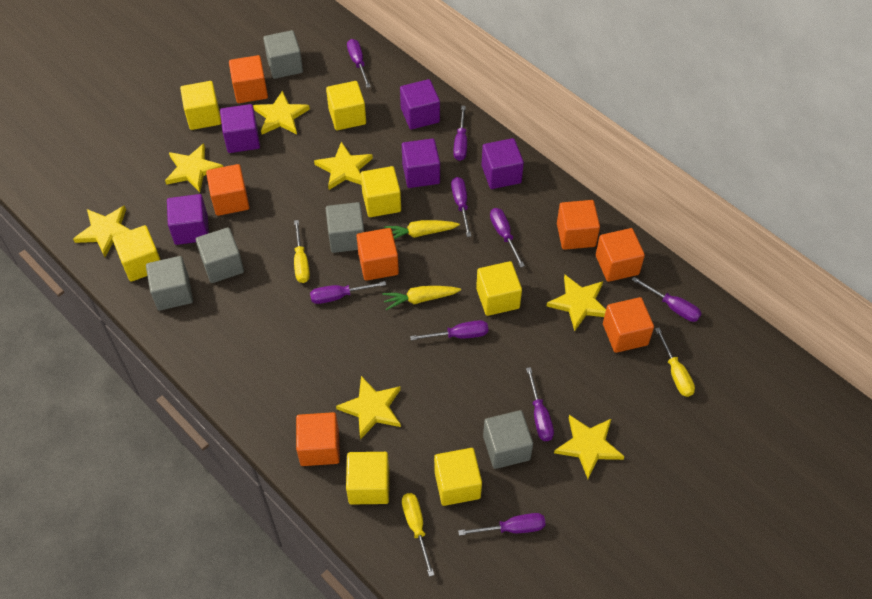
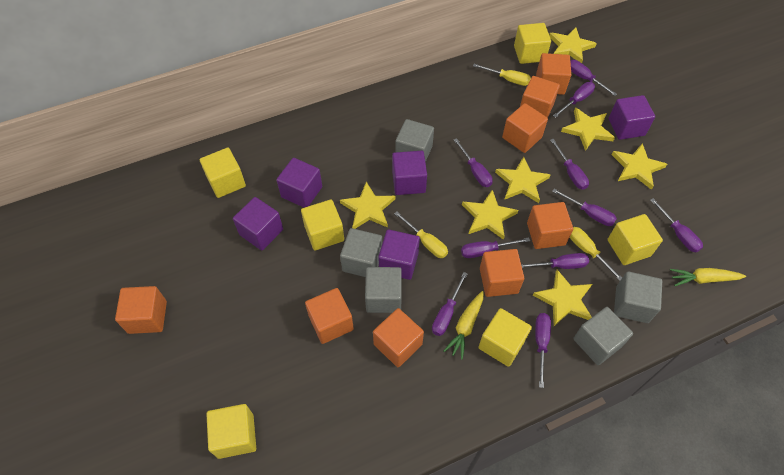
orange cube: [206,164,250,216] [229,55,268,103] [296,412,340,466] [356,228,399,281] [557,200,600,250] [596,228,645,282] [603,297,654,353] = 7 -> [115,286,167,334] [305,288,354,344] [373,308,424,367] [480,249,524,297] [502,103,548,153] [520,76,560,118] [527,202,573,249] [536,53,571,95] = 8
purple screwdriver: [310,281,386,304] [347,39,371,88] [410,320,488,340] [451,177,471,237] [453,106,467,161] [458,513,546,536] [490,208,525,268] [526,367,554,441] [632,277,702,322] = 9 -> [432,272,468,336] [454,138,493,187] [461,237,530,258] [521,253,589,269] [535,313,551,388] [550,139,589,190] [552,189,617,226] [553,82,595,118] [570,60,617,96] [650,198,703,252] = 10
yellow cube: [112,225,160,282] [180,81,221,130] [326,81,366,130] [346,452,389,505] [361,166,401,217] [434,448,482,506] [476,261,522,316] = 7 -> [200,147,246,198] [206,404,256,459] [301,199,344,251] [478,308,532,367] [514,23,551,64] [608,214,663,265] = 6

